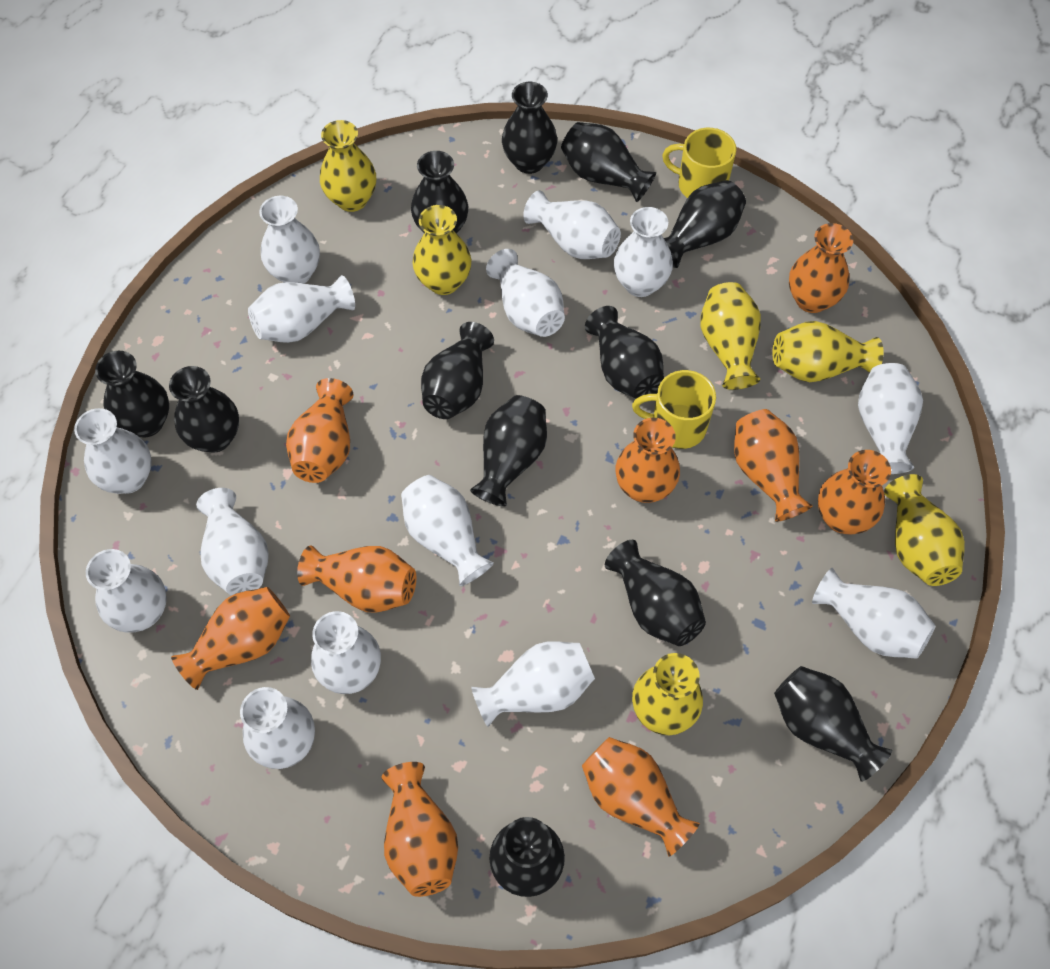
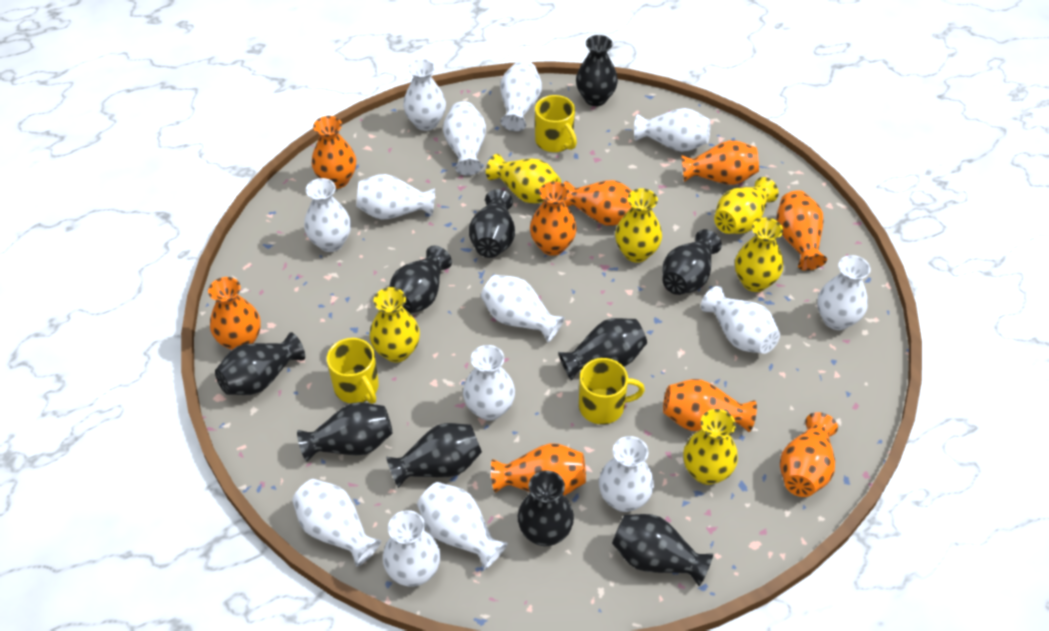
black vase: [95,351,169,437] [169,366,239,453] [411,151,468,233] [421,322,494,419] [470,395,547,506] [489,817,565,897] [502,82,557,174] [561,122,656,202] [585,306,664,398] [605,540,706,646] [664,180,746,268] [774,666,892,782] = 12 -> [215,332,305,395] [297,402,392,461] [386,423,482,488] [389,245,452,314] [469,189,515,258] [518,470,574,546] [558,318,647,380] [576,35,618,106] [612,514,713,586] [662,229,722,295] = 10
yellow mug: [632,370,716,449] [662,128,736,198] = 2 -> [327,338,379,404] [535,95,577,152] [579,358,645,425] = 3

